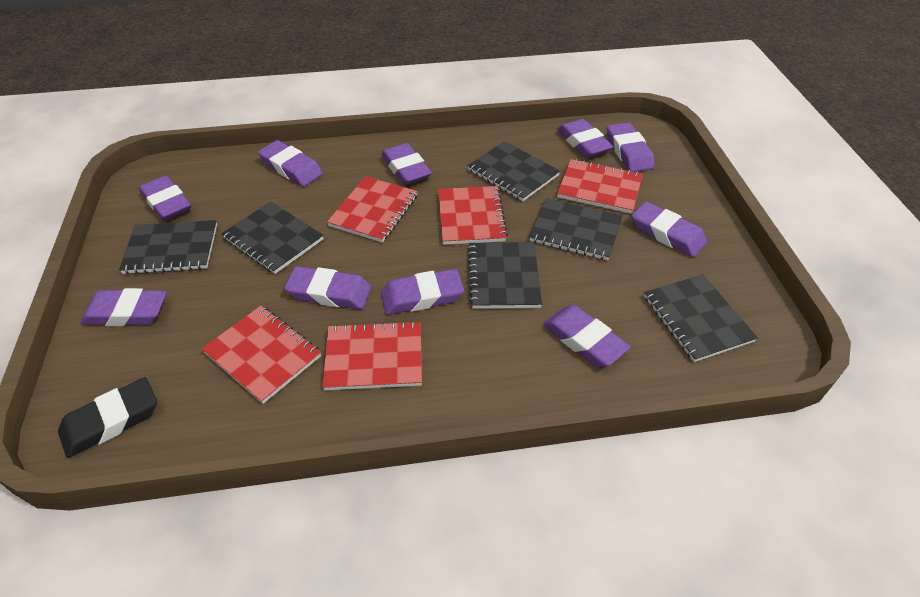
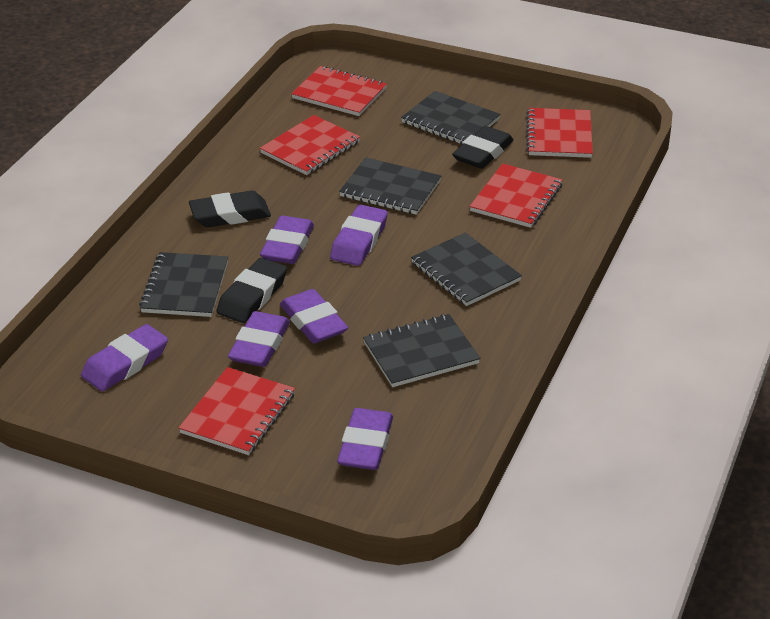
black eraser: [58,377,157,458] = 1 -> [189,191,271,227] [216,258,287,323] [452,126,513,169] = 3
black notebook: [119,220,217,274] [221,202,324,274] [468,141,560,201] [468,242,542,309] [529,198,622,260] [644,274,758,362] = 6 -> [139,252,228,317] [339,158,441,215] [363,314,481,387] [401,91,500,145] [411,233,522,306] = 5
purple eraser: [80,288,167,326] [139,176,191,221] [258,140,323,186] [284,266,371,309] [381,143,432,185] [381,269,464,314] [543,305,630,367] [557,119,613,158] [607,122,655,172] [632,202,707,257] = 10 -> [81,324,168,391] [228,311,290,367] [260,216,314,264] [280,289,348,343] [330,205,388,266] [337,408,393,470] = 6

